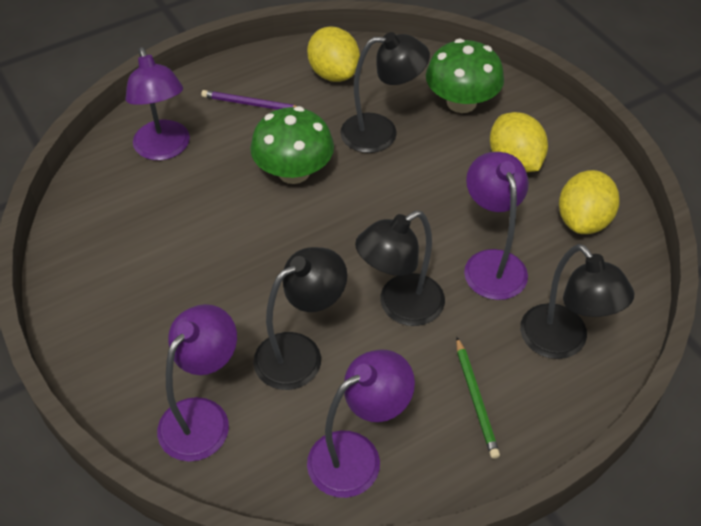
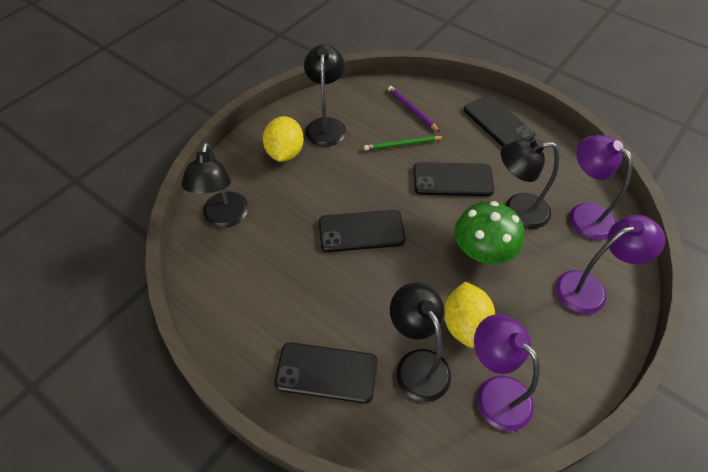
black phone: none = 0 -> [274,342,378,403] [319,210,405,252] [414,162,494,196] [464,95,535,147] = 4
green mushroom: [250,106,334,184] [426,39,504,113] = 2 -> [454,201,524,264] = 1
purple lamp: [126,47,190,160] [157,304,237,462] [307,350,415,498] [464,152,529,300] = 4 -> [474,314,540,431] [555,215,665,314] [569,135,633,240] = 3
yellow lemon: [307,26,360,82] [490,112,548,173] [559,170,620,234] = 3 -> [263,116,304,162] [444,281,495,348] = 2

